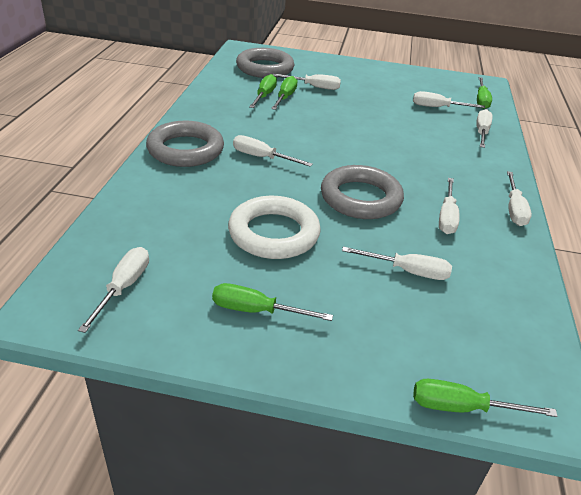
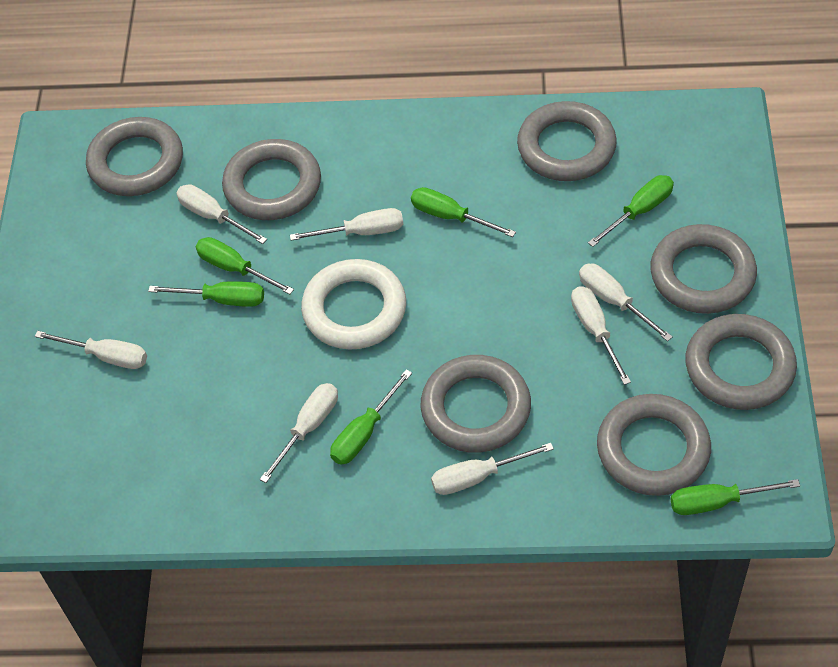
green screwdriver: [212,283,333,321] [249,74,277,108] [271,76,298,110] [413,379,558,417] [477,77,492,109] = 5 -> [148,281,264,307] [196,237,294,294] [330,369,412,465] [411,187,516,237] [588,175,674,247] [670,479,800,515] = 6
grey ring: [146,121,224,167] [236,48,294,78] [321,165,404,219] = 3 -> [86,117,183,196] [222,139,321,220] [421,355,531,453] [517,101,617,181] [597,394,711,496] [650,224,757,314] [685,314,797,410] = 7
white screwdriver: [78,247,149,333] [233,135,313,167] [273,74,341,90] [342,246,452,280] [413,91,485,108] [439,178,460,234] [476,109,493,148] [507,171,532,226] = 8 -> [35,331,147,369] [176,184,267,244] [260,383,338,483] [290,208,403,241] [431,443,554,495] [571,286,631,385] [579,263,673,341] = 7

